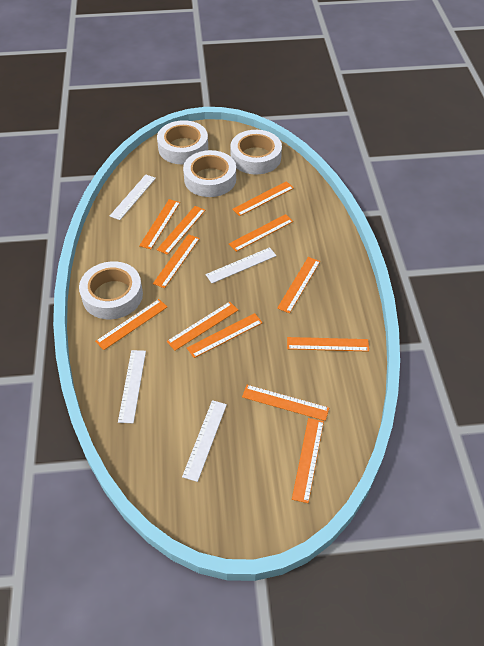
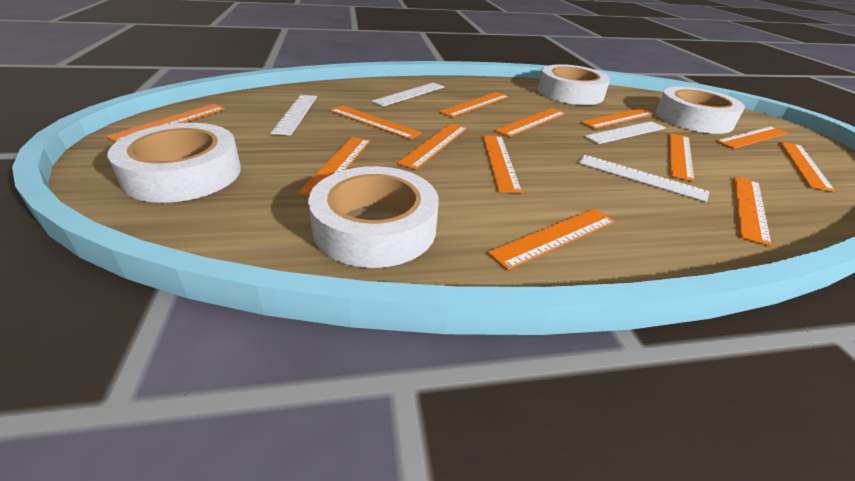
orange ruler: [95,299,167,350] [139,199,180,249] [153,234,200,288] [157,206,205,255] [166,302,238,351] [187,313,263,358] [229,214,293,252] [232,181,294,216] [242,385,329,421] [277,257,320,313] [287,337,369,352] [292,418,324,503] = 12 -> [106,104,225,142] [298,137,370,196] [330,105,422,140] [397,123,467,170] [439,92,509,117] [483,135,522,193] [488,209,615,270] [494,108,566,137] [581,108,655,129] [669,133,694,182] [716,126,788,149] [734,176,772,246] [780,141,835,192] = 13

